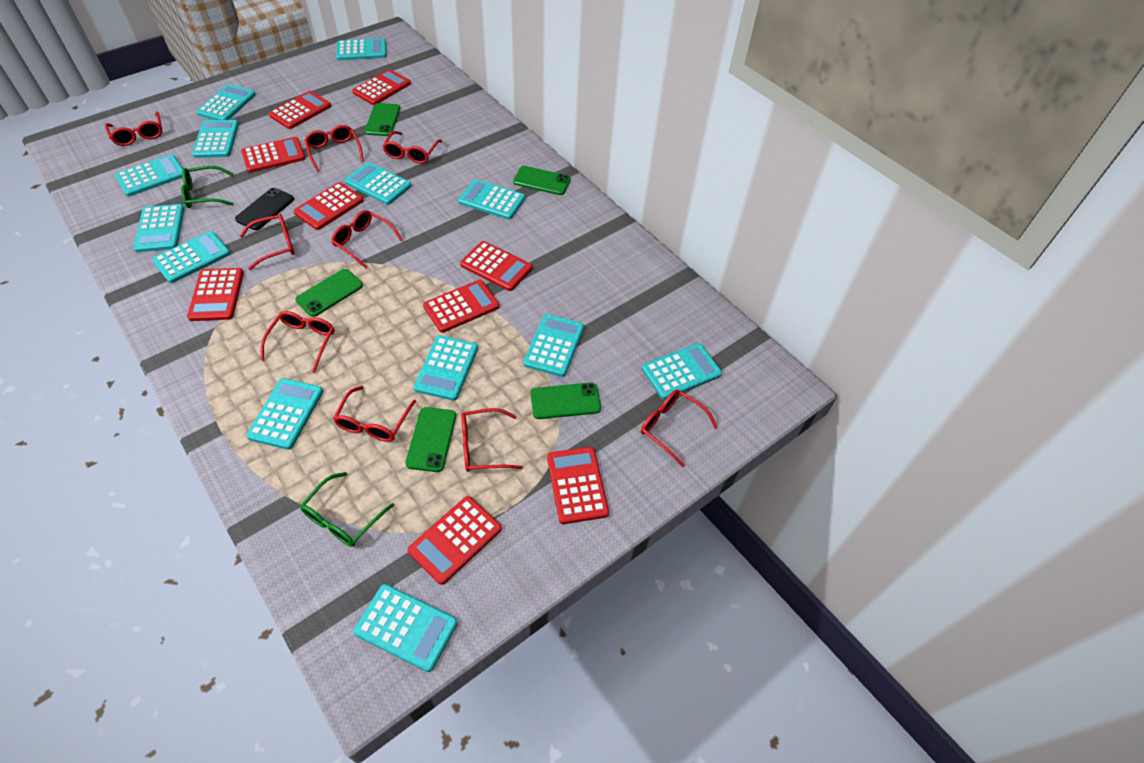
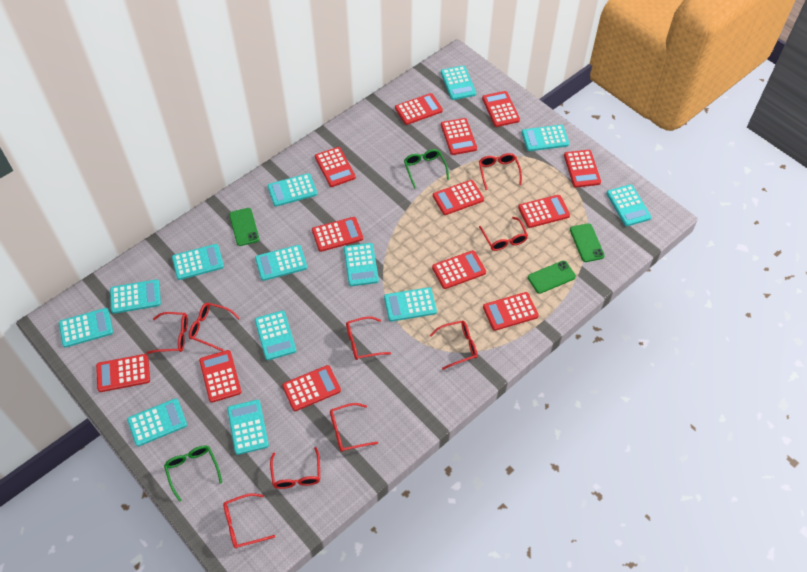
black phone: [235,188,294,230] = 1 -> none = 0
green phone: [295,269,363,317] [365,103,400,136] [405,407,456,472] [513,166,571,195] [530,383,601,419] = 5 -> [229,208,259,246] [528,261,576,294] [570,223,605,262] = 3
red calculator: [187,268,244,321] [241,137,306,173] [269,91,331,129] [293,182,364,230] [352,69,411,105] [408,496,502,585] [423,280,500,333] [460,241,532,291] [547,447,609,524] = 9 -> [96,354,150,392] [199,350,242,403] [282,365,341,411] [312,217,363,252] [315,147,356,187] [395,93,443,125] [432,250,486,289] [433,180,484,215] [441,118,477,155] [482,91,520,127] [483,292,539,331] [518,195,570,228] [564,150,601,188] = 13

